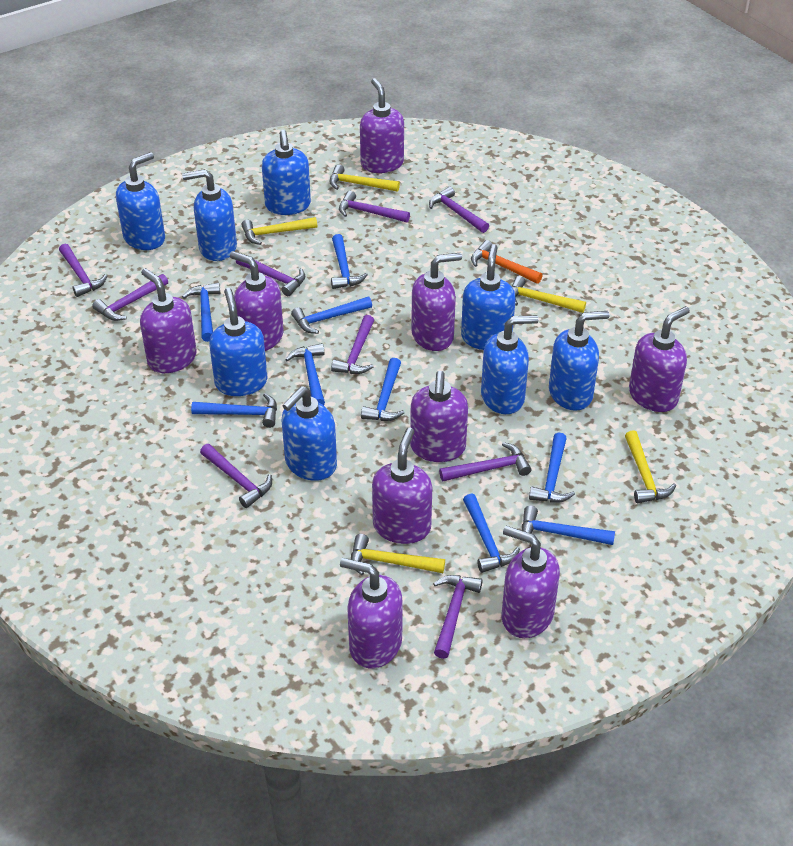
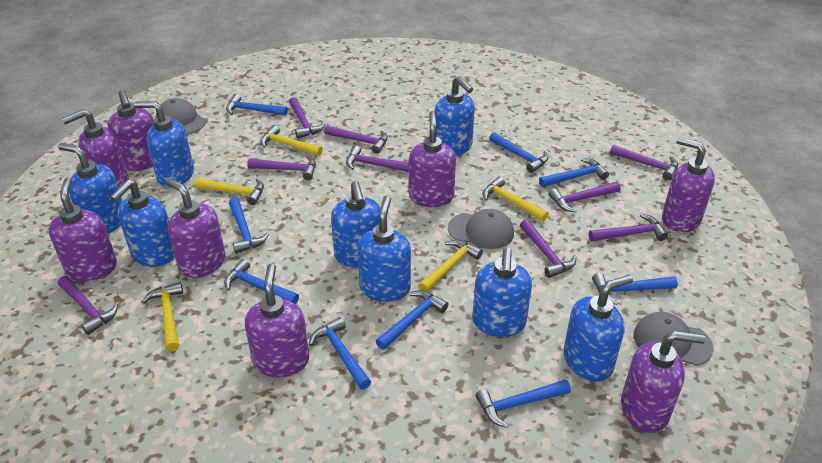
grey cap: none = 0 -> [156,98,206,135] [448,209,514,249] [634,312,714,366] = 3
orange hammer: [471,240,543,284] = 1 -> none = 0
purple soap dispenser: [140,268,197,373] [230,251,283,351] [340,558,403,669] [360,78,404,173] [372,428,432,544] [410,371,468,462] [411,253,462,351] [502,526,560,638] [629,306,690,412] = 9 -> [49,177,117,281] [61,109,129,188] [107,90,154,171] [165,178,225,278] [245,263,310,377] [409,111,456,207] [621,331,706,433] [662,137,715,232] = 8

